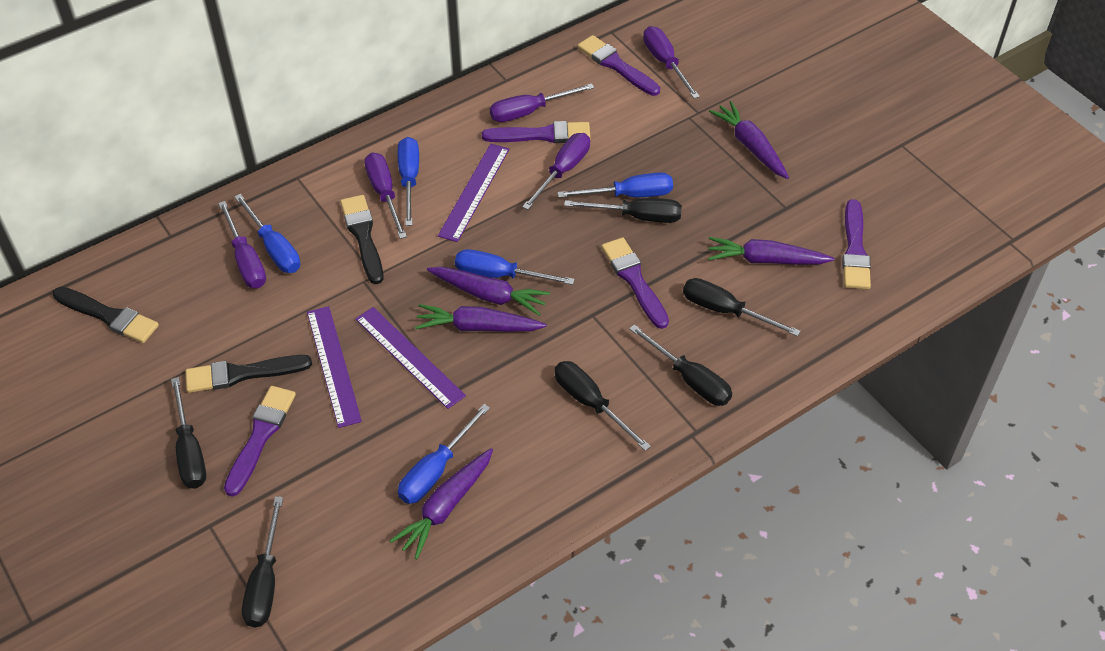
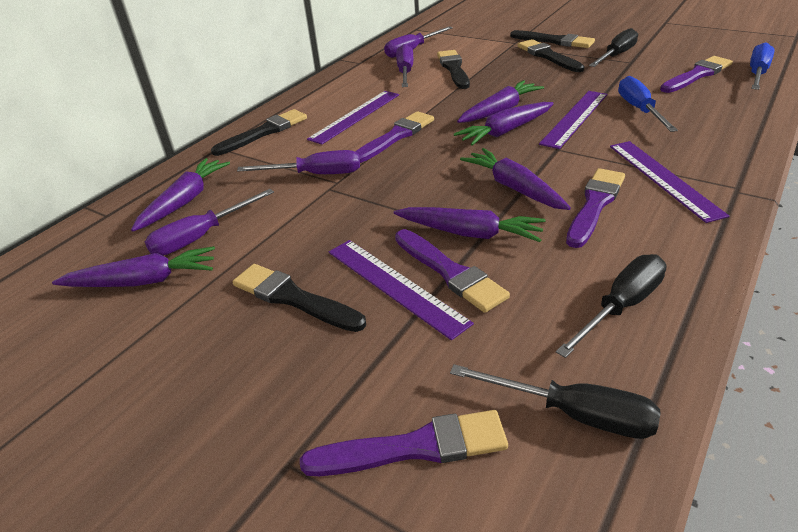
black brush: [53,287,159,343] [185,355,312,393] [340,195,384,284] = 3 -> [211,109,307,156] [233,264,366,332] [437,50,470,89] [510,30,595,48] [517,39,584,72] = 5
black screwdriver: [171,377,206,488] [242,497,283,627] [554,361,651,451] [564,198,682,223] [629,324,732,406] [683,278,801,337] = 6 -> [450,364,660,439] [556,254,666,358] [589,28,638,67] = 3
blue screwdriver: [234,194,300,273] [398,137,419,226] [398,404,490,504] [455,249,575,285] [557,172,673,198] = 5 -> [618,76,678,132] [750,42,775,90] = 2
purple carrot: [390,448,493,559] [415,304,547,332] [427,267,550,316] [708,237,835,265] [709,101,789,179] = 5 -> [52,246,215,287] [131,158,230,232] [394,207,545,242] [454,102,554,146] [457,80,544,123] [460,148,571,210] = 6
purple ruler: [307,306,362,428] [355,307,466,409] [438,144,509,242] = 3 -> [307,91,399,144] [329,240,474,340] [539,91,607,149] [610,141,729,223] = 4
purple screwdriver: [218,201,266,288] [364,152,407,239] [490,83,594,122] [522,133,590,210] [643,26,700,98] = 5 -> [145,189,274,256] [237,150,360,174] [384,26,453,58] [396,44,414,87] = 4

